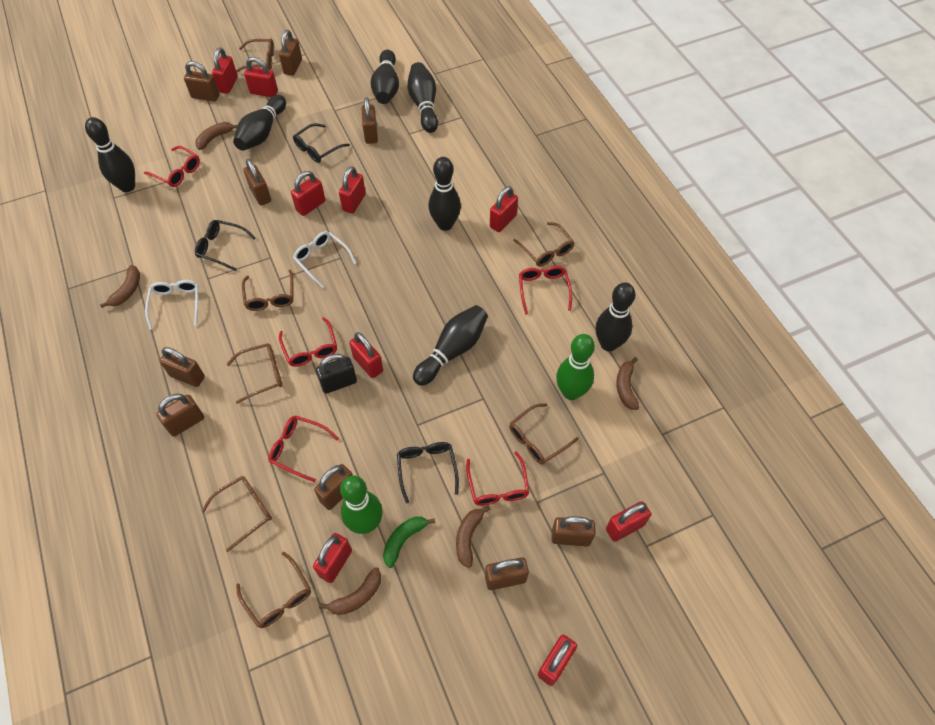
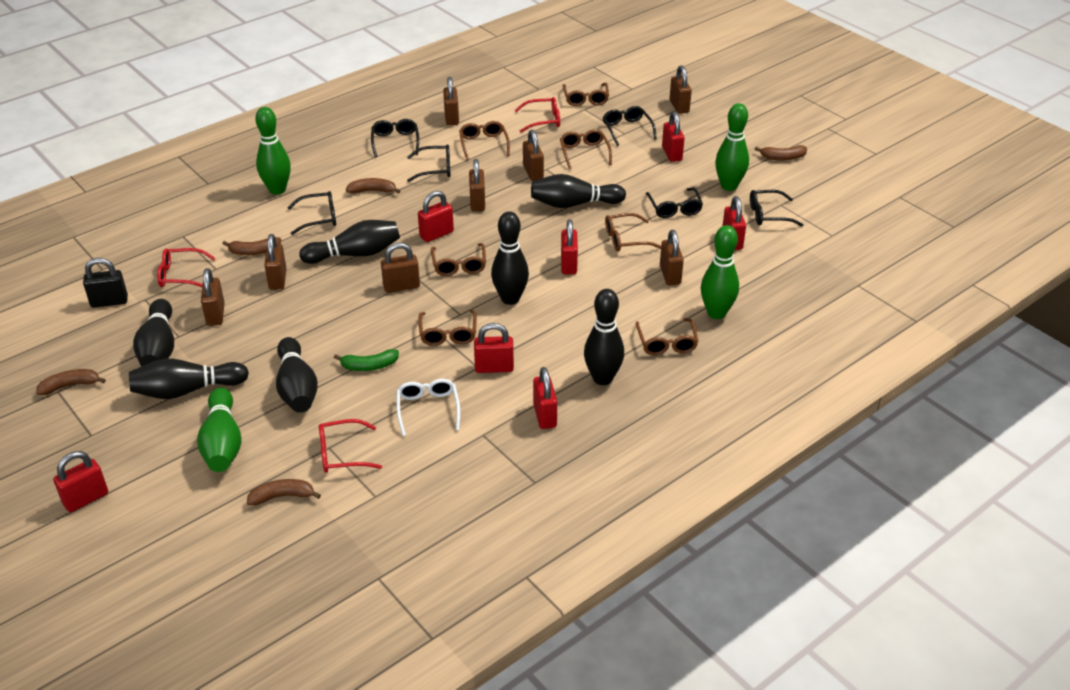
black glasses: [195,220,256,271] [293,123,350,163] [397,442,459,504] = 3 -> [288,191,336,235] [371,119,419,157] [407,144,451,182] [602,106,657,146] [646,188,703,218] [750,190,804,226] = 6
brown padlock: [157,394,204,437] [160,347,205,387] [184,61,220,101] [243,159,271,206] [279,30,302,76] [314,464,353,510] [362,97,378,144] [485,557,529,590] [551,516,595,547] = 9 -> [201,268,225,326] [264,234,286,290] [381,243,420,293] [443,77,459,125] [469,159,485,211] [523,130,544,181] [660,230,684,285] [669,66,692,114] = 8
green bowling pin: [340,475,383,534] [556,334,595,400] = 2 -> [197,387,242,472] [255,107,291,195] [701,225,739,319] [715,103,749,191] = 4
red glasses: [144,146,200,187] [268,415,339,482] [279,317,337,367] [466,451,529,506] [519,266,572,315] = 5 -> [157,248,216,287] [319,419,382,473] [515,97,560,133] = 3
red padlock: [212,47,238,94] [244,57,278,97] [291,171,326,216] [313,533,352,583] [339,166,366,214] [349,332,383,378] [490,186,518,232] [538,635,577,686] [606,501,651,542] = 9 -> [53,451,108,512] [418,191,454,242] [474,323,514,373] [533,367,557,429] [561,219,578,274] [662,111,685,162] [723,196,746,250] = 7
white glasses: [145,280,199,330] [293,231,357,288] = 2 -> [396,379,460,436] = 1

